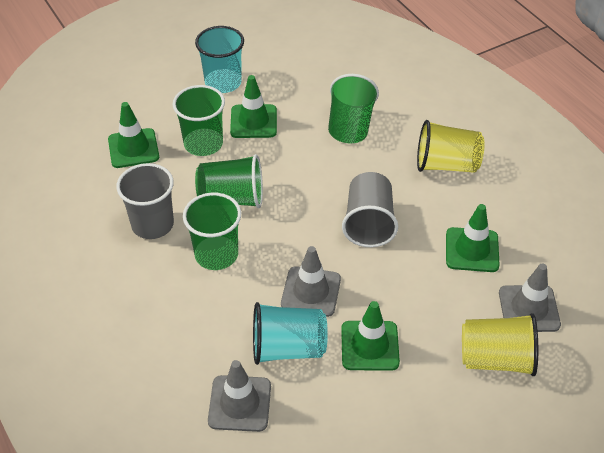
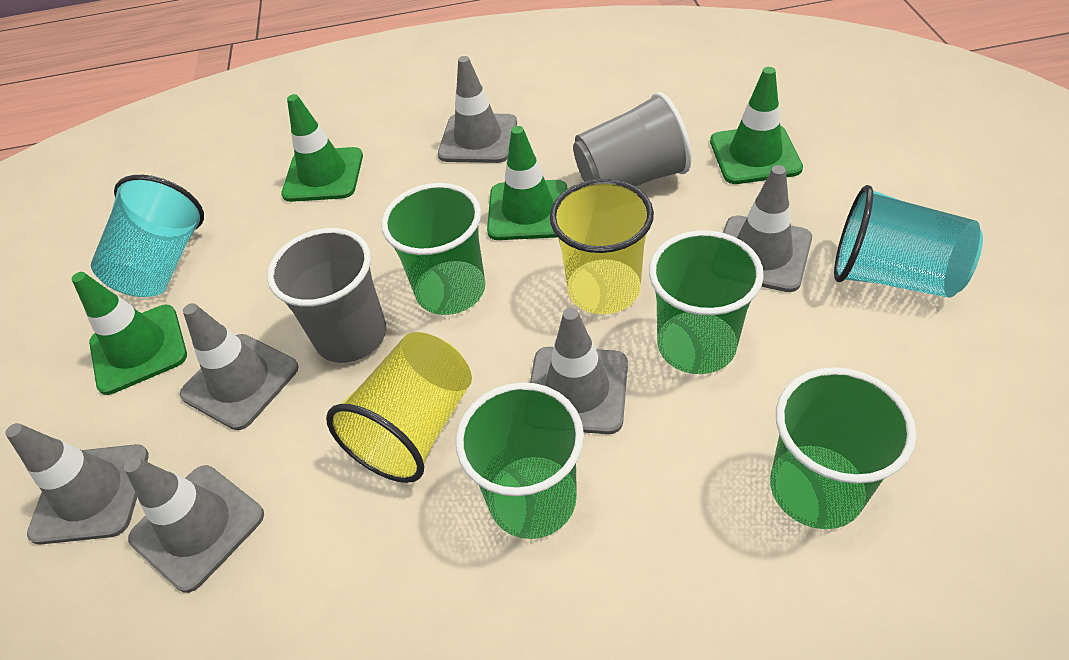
grey traffic cone: [208,360,271,432] [281,246,341,317] [499,264,561,332] = 3 -> [5,423,149,545] [124,457,264,593] [180,303,299,430] [438,56,517,163] [530,308,628,434] [723,165,812,292] = 6

